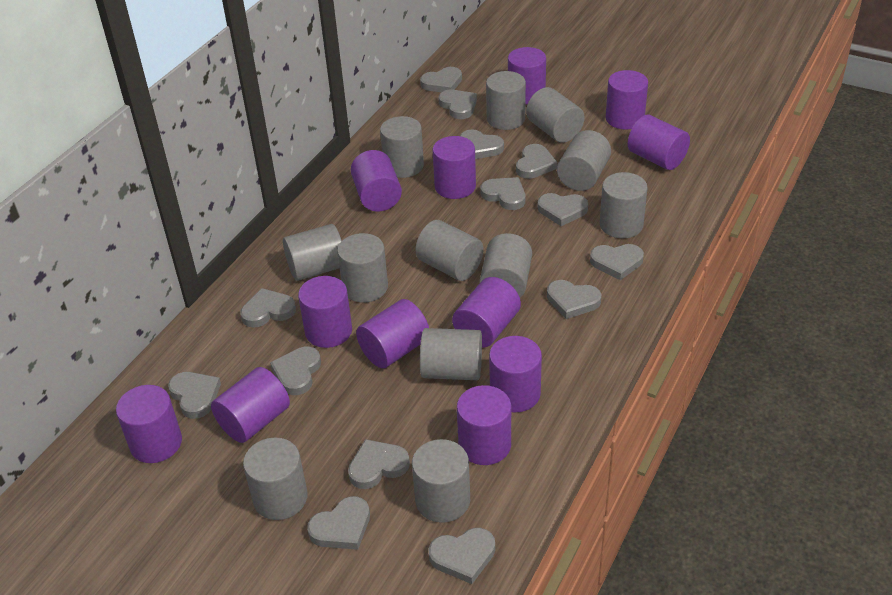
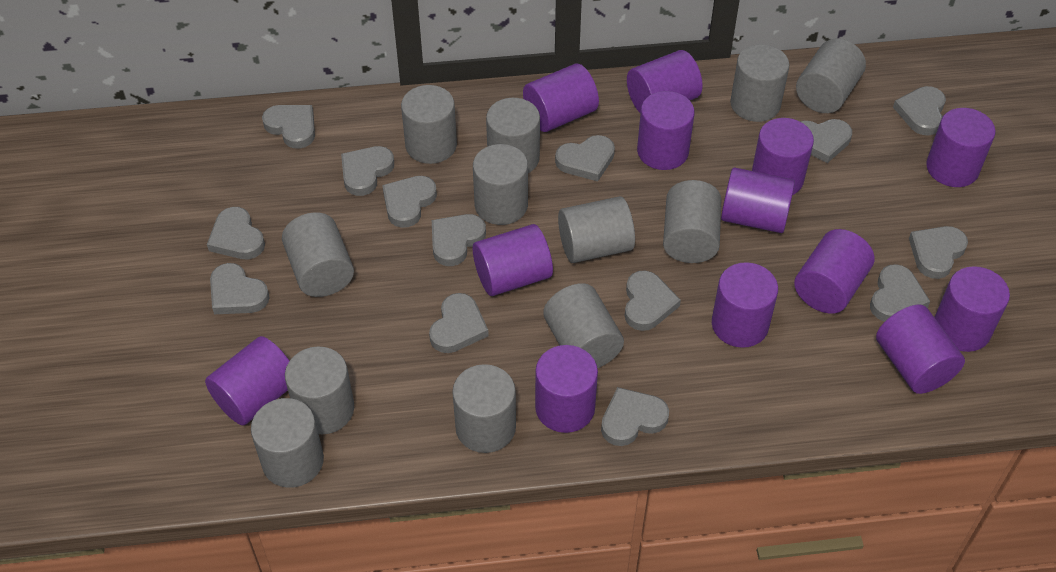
purple cylinder: [116,385,182,463] [211,367,290,443] [298,276,352,348] [351,150,402,211] [356,299,429,368] [432,136,476,199] [452,277,521,348] [457,385,511,465] [489,336,542,412] [508,47,546,104] [606,70,648,130] [628,115,690,170] = 12 -> [205,336,289,425] [473,224,553,296] [523,64,599,132] [535,345,598,433] [627,50,703,113] [637,91,695,170] [712,262,778,348] [721,167,795,233] [752,118,814,195] [794,229,874,314] [876,304,965,394] [926,108,996,187] [934,266,1010,352] = 13

